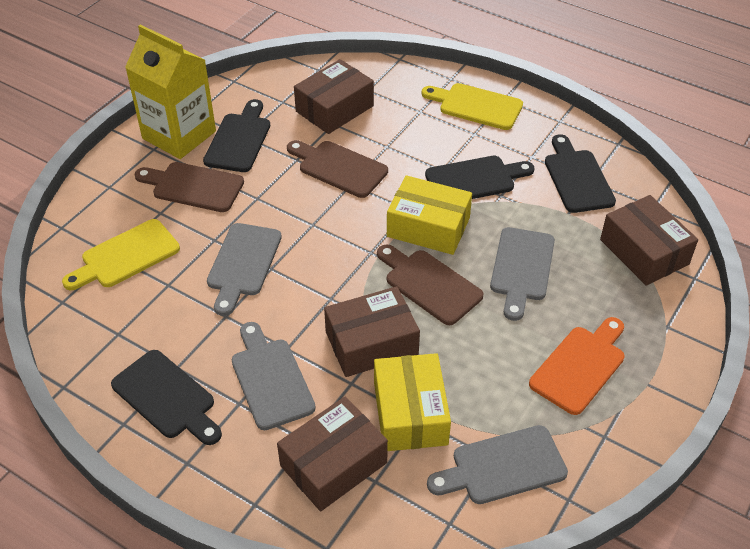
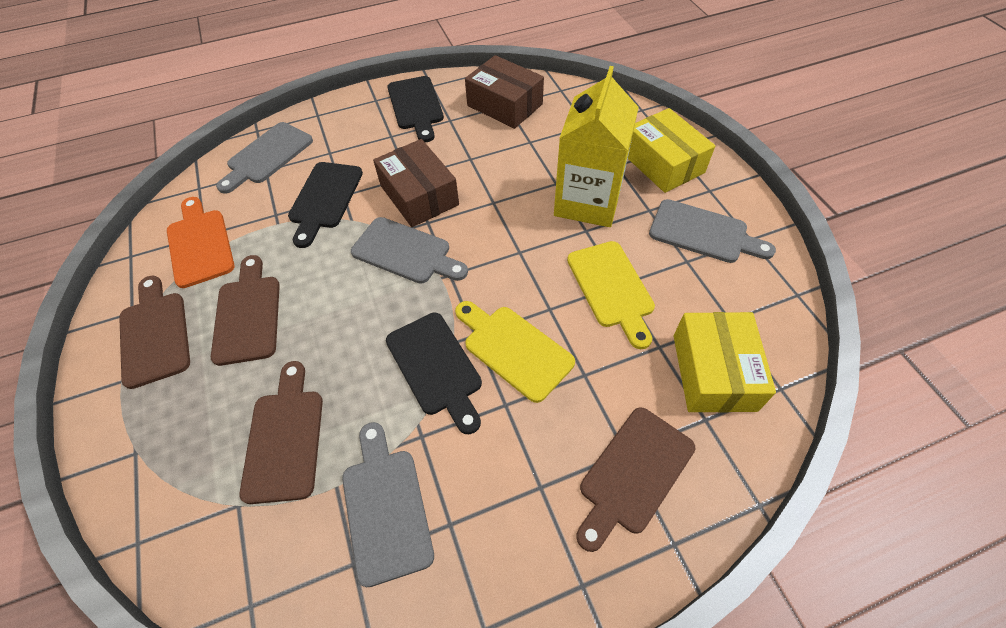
black cutting board: [111,350,222,445] [203,99,270,172] [425,156,535,199] [545,134,616,213] = 4 -> [288,162,363,248] [386,313,482,434] [387,76,444,142] = 3
brown box: [277,397,388,511] [294,59,374,134] [324,286,420,377] [600,195,698,285] = 4 -> [373,139,459,227] [465,55,544,129] = 2
brown cutting board: [135,162,244,212] [287,140,388,198] [377,244,484,325] = 3 -> [119,275,190,389] [211,255,280,366] [239,361,323,504] [576,407,695,552] = 4

